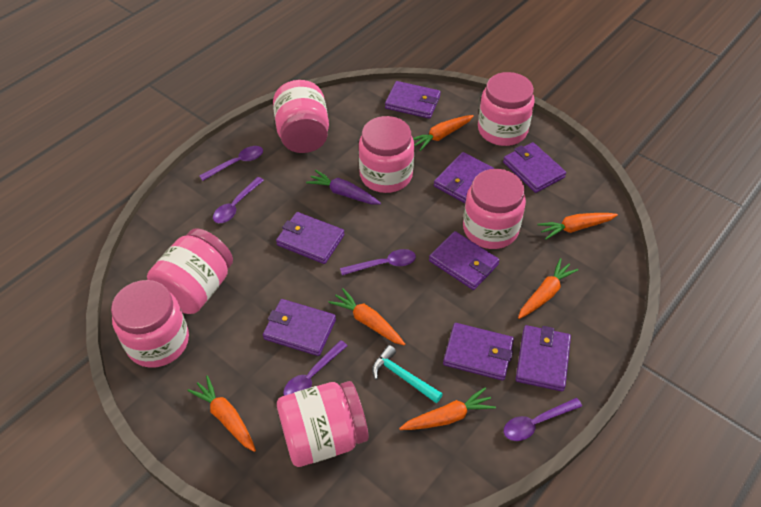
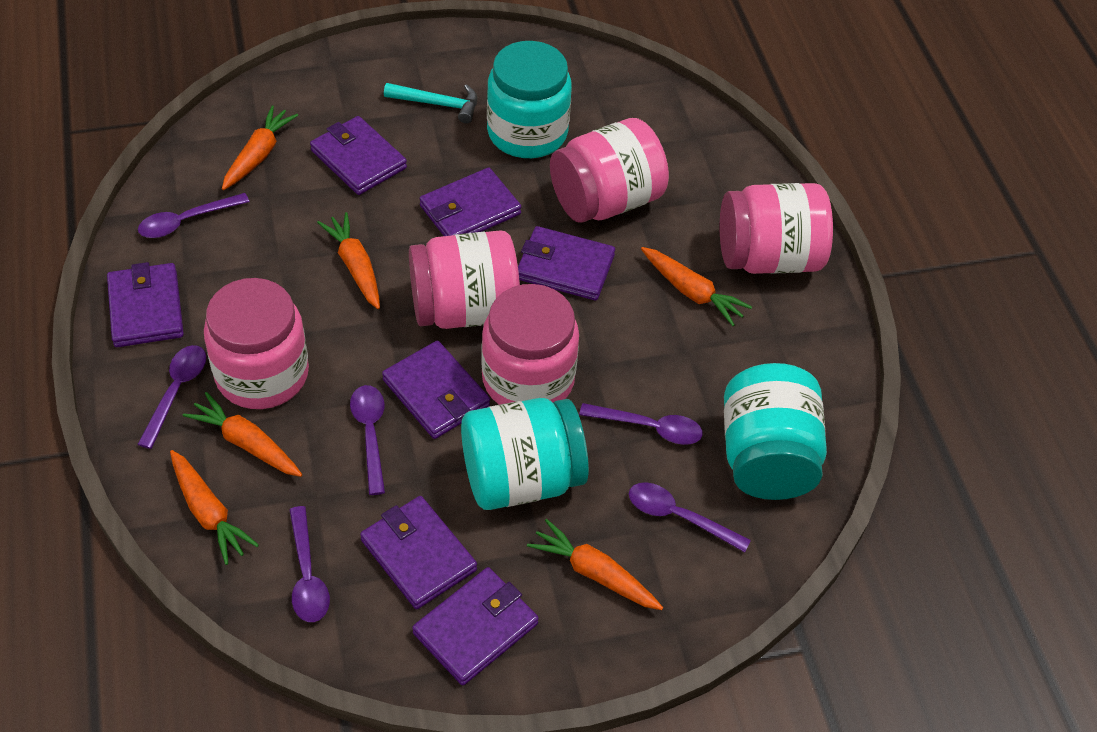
pink jar: [111,280,189,368] [147,229,233,314] [273,80,329,153] [277,381,369,467] [359,116,414,193] [463,169,526,249] [478,72,535,146] = 7 -> [204,278,309,409] [409,230,520,329] [481,284,579,405] [550,118,669,223] [720,183,833,274] = 5
purple carrot: [306,170,381,204] = 1 -> none = 0
purple spoon: [199,146,263,181] [213,177,264,223] [283,340,348,396] [340,249,416,275] [504,398,582,441] = 5 -> [137,345,206,449] [138,193,250,238] [289,506,330,622] [350,385,385,495] [579,403,703,445] [629,482,751,552] = 6
purple wallet: [263,299,336,356] [276,212,344,264] [385,81,441,119] [429,231,500,290] [434,152,495,203] [443,323,514,381] [503,142,566,193] [516,325,571,391] = 8 -> [107,262,184,347] [310,116,407,195] [360,496,477,609] [382,341,490,439] [412,567,539,685] [420,167,521,236] [518,226,615,301] = 7
turquoise jar: none = 0 -> [461,398,589,510] [487,41,572,158] [724,363,827,500] = 3

